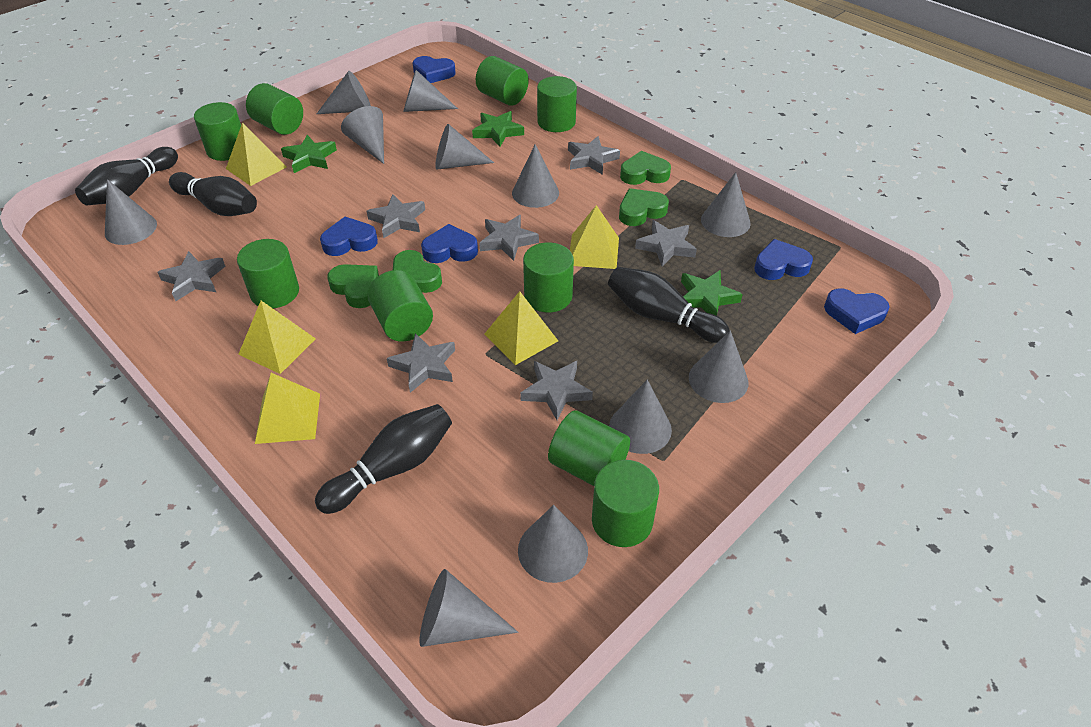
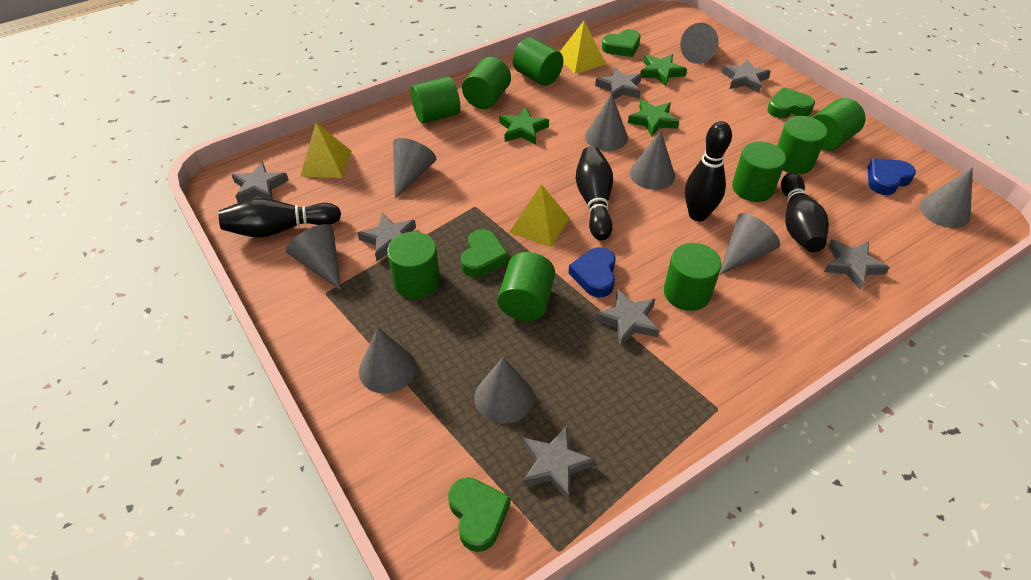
blue heart: [320,217,378,256] [413,56,456,83] [421,224,478,263] [754,239,813,280] [824,289,890,334] = 5 -> [568,247,616,297] [868,158,916,195] = 2
grey cone: [105,179,157,245] [317,71,371,114] [341,106,384,164] [403,70,458,112] [419,569,518,647] [435,124,494,170] [512,144,559,208] [518,505,588,583] [609,380,672,454] [689,330,748,403] [701,172,751,237] = 11 -> [286,224,341,290] [359,327,416,394] [393,138,436,199] [475,357,534,424] [585,93,628,151] [630,130,675,190] [680,23,719,64] [719,213,780,275] [920,167,973,228] = 9
yellow pyramid: [226,123,287,186] [238,301,316,374] [255,373,320,444] [484,291,558,365] [570,205,619,269] = 5 -> [301,123,351,178] [509,184,570,247] [560,21,606,74] = 3

